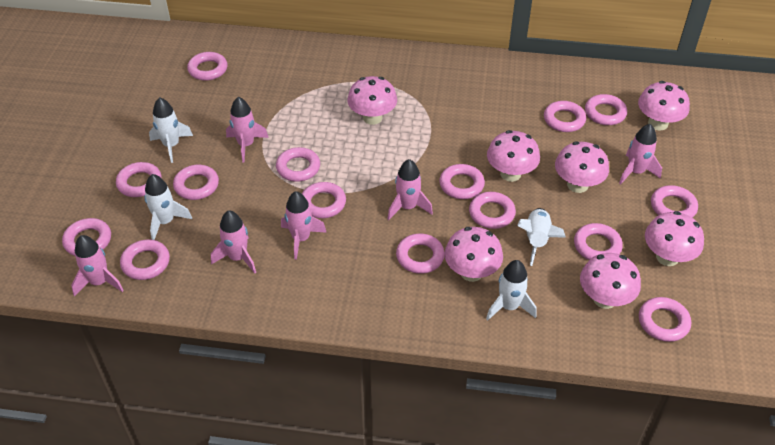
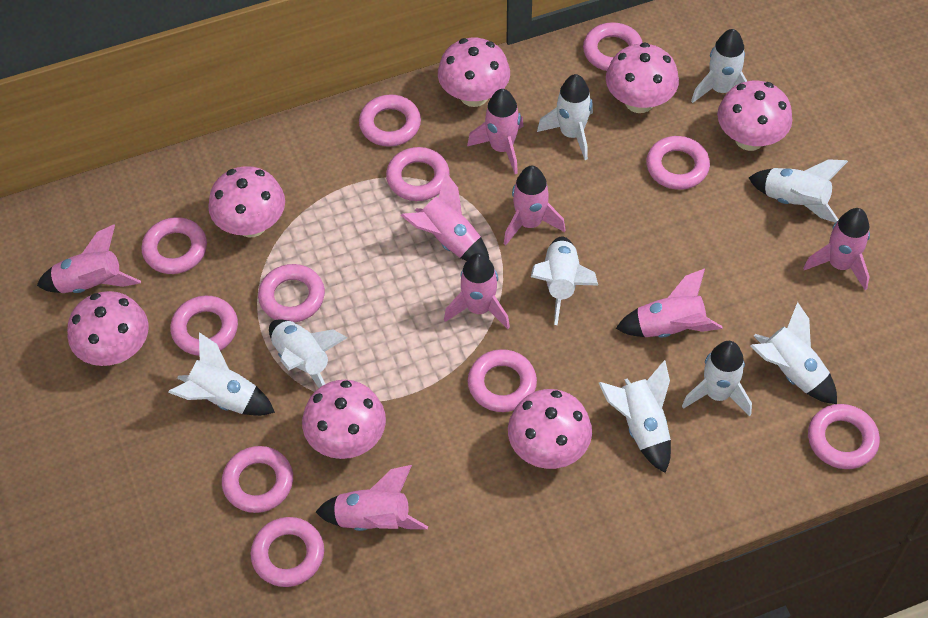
pink ring: [62,218,111,256] [116,162,162,197] [120,239,170,280] [173,165,219,200] [187,52,228,81] [276,147,320,182] [302,182,346,218] [396,234,445,274] [439,164,485,199] [469,192,516,229] [544,101,586,132] [574,223,623,260] [585,94,627,125] [639,297,691,342] [651,185,698,218] = 15 -> [141,217,207,274] [170,296,238,356] [222,446,293,513] [251,517,324,587] [258,264,325,323] [359,95,421,147] [386,147,450,201] [468,349,537,412] [583,22,643,71] [646,136,710,190] [808,404,880,469] = 11
pink rocket: [71,235,124,296] [211,210,256,274] [226,97,269,162] [281,191,327,260] [388,159,433,220] [619,124,662,185] = 6 -> [37,224,141,293] [316,465,428,531] [401,172,489,261] [444,253,510,329] [467,89,524,174] [504,166,565,246] [616,268,723,338] [803,208,870,290] = 8
white rocket: [144,174,192,240] [149,97,193,163] [486,260,537,320] [517,208,566,266] = 4 -> [168,332,275,416] [269,319,347,388] [531,236,598,325] [537,74,593,160] [599,360,671,473] [682,341,752,417] [691,29,747,103] [749,159,848,223] [750,302,837,404] = 9

